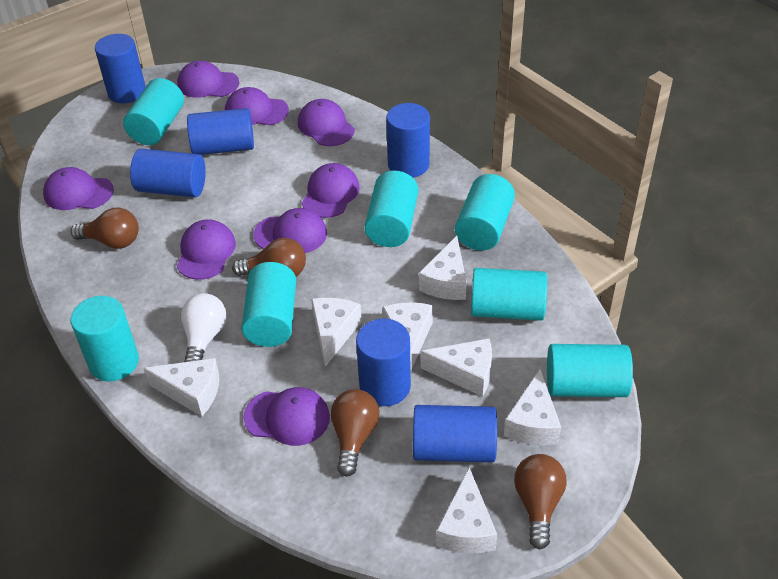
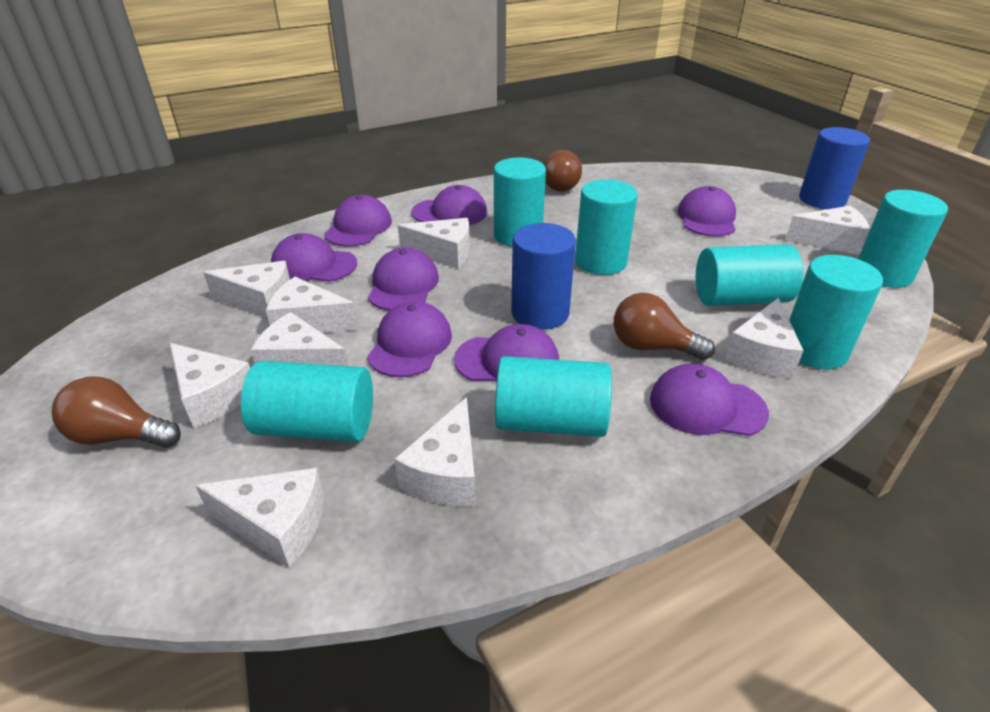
blue cylinder: [95,34,146,103] [130,149,206,197] [187,108,254,155] [356,319,411,406] [386,103,430,178] [413,405,497,462] = 6 -> [511,223,576,330] [799,127,870,209] = 2
brown light bulb: [70,208,139,249] [232,238,306,277] [331,389,380,477] [514,454,567,550] = 4 -> [52,377,181,448] [543,150,582,191] [614,293,715,360] = 3
white cheese: [143,358,219,416] [311,298,362,367] [382,302,433,370] [419,236,467,300] [421,338,492,397] [436,467,497,554] [504,369,561,445] = 7 -> [170,343,250,428] [195,468,324,568] [203,261,290,319] [251,312,348,366] [266,277,358,333] [394,397,475,506] [398,218,470,269] [724,298,804,379] [785,206,869,255] = 9
white light bulb: [181,293,227,362] = 1 -> none = 0

